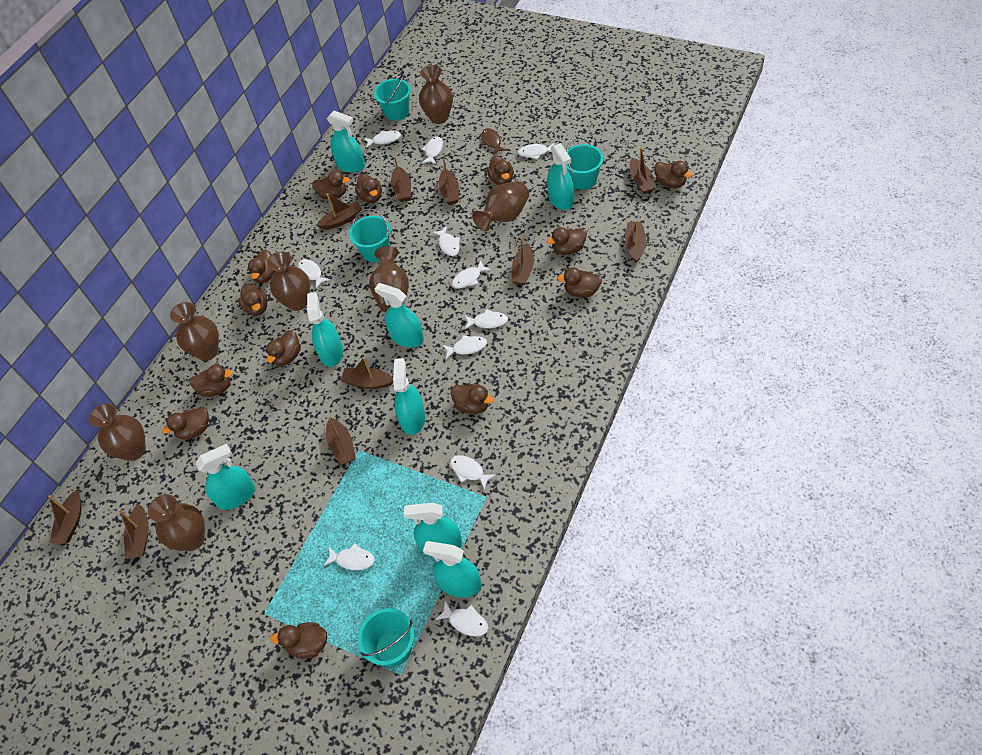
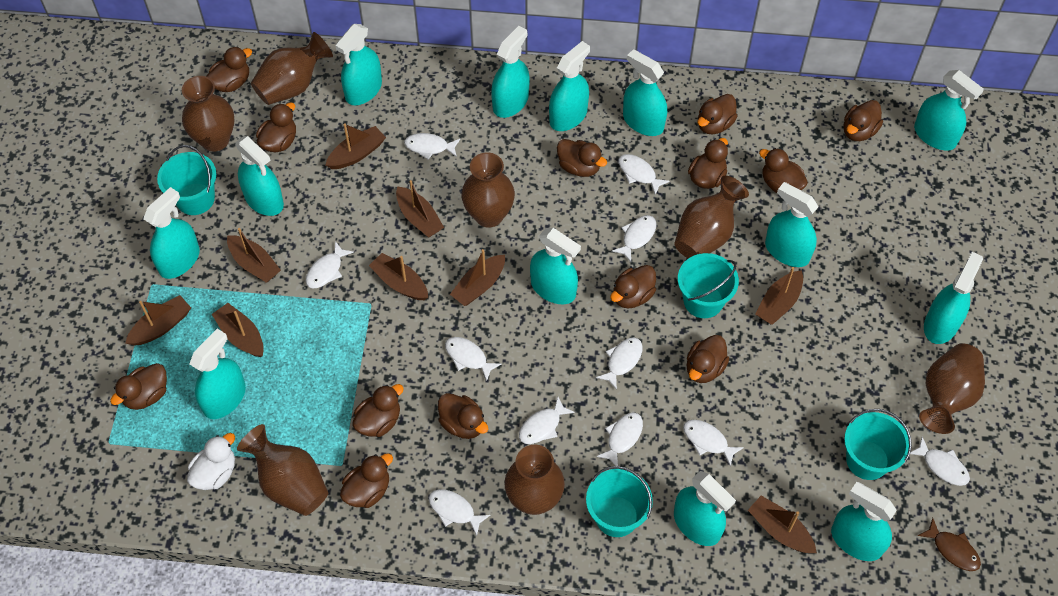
brown boat: [48,490,82,544] [119,503,148,559] [316,194,362,230] [326,417,356,465] [340,357,393,389] [391,156,411,202] [439,159,459,205] [512,237,534,285] [625,220,647,263] [629,147,656,194] = 10 -> [125,295,191,346] [212,303,264,357] [227,228,281,283] [325,124,386,169] [369,253,428,300] [396,180,444,238] [450,249,505,306] [748,495,817,553] [755,267,803,325] = 9
turquoise spray bottle: [195,444,255,510] [307,292,343,367] [327,111,365,172] [375,283,424,348] [393,358,426,435] [404,503,462,556] [423,541,482,598] [547,143,574,210] = 8 -> [143,187,200,279] [189,329,246,419] [235,136,284,216] [335,24,382,105] [491,26,529,118] [530,228,581,304] [549,41,590,131] [623,49,667,136] [674,471,736,546] [765,182,818,267] [831,482,897,561] [914,70,984,151] [924,252,983,344] = 13
white duck: none = 0 -> [187,433,235,490] = 1

